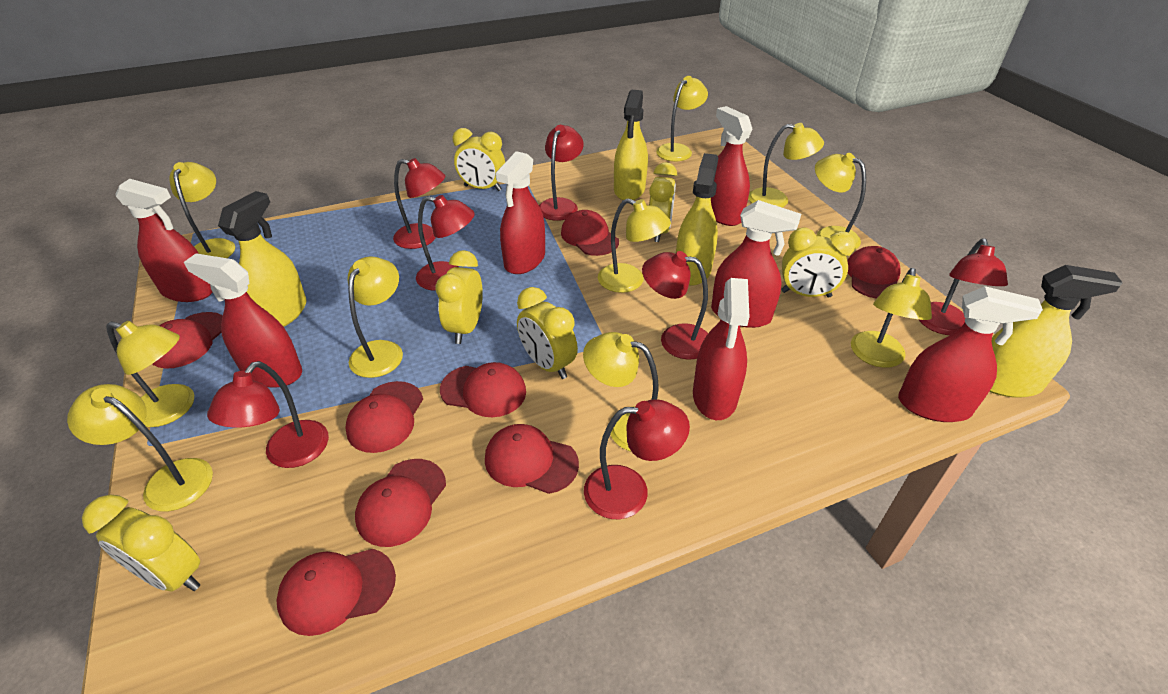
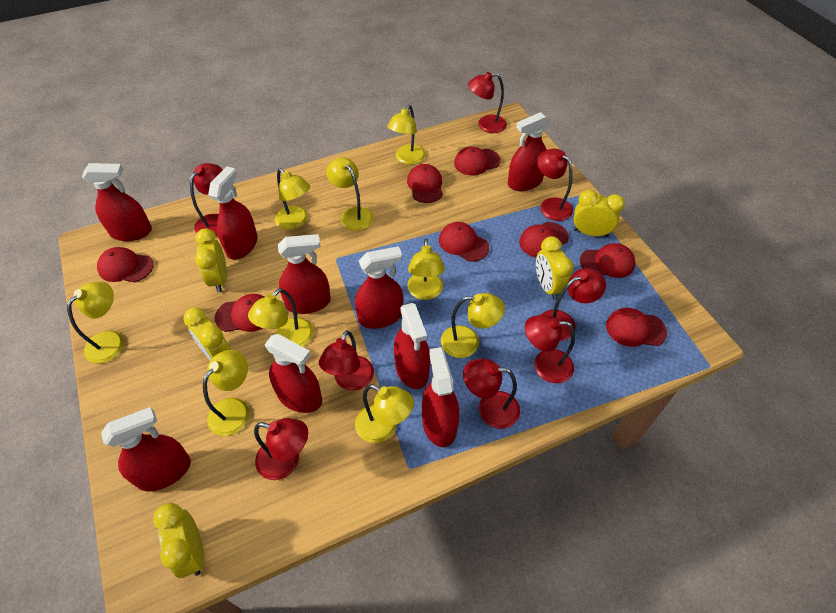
red lamp: [207,361,329,468] [393,158,446,249] [416,195,475,291] [539,125,584,221] [584,399,690,519] [642,251,708,360] [919,238,1008,335] = 7 -> [190,163,223,237] [254,418,308,480] [319,330,374,391] [463,359,520,429] [468,72,507,133] [525,314,575,383] [537,149,573,221] [541,268,606,341] = 8
red spray bottle: [115,179,212,302] [184,254,302,387] [495,151,545,274] [693,278,749,420] [711,106,752,226] [711,200,801,328] [898,286,1043,422] = 7 -> [82,163,152,241] [101,407,191,492] [208,166,258,260] [265,334,322,413] [278,234,331,314] [355,246,403,329] [394,303,430,389] [422,347,459,447] [508,112,551,191] = 9
yellow clock: [82,495,200,592] [436,250,483,344] [452,128,505,191] [517,287,578,379] [649,162,677,242] [781,227,856,298] = 6 -> [153,503,204,578] [183,307,231,360] [195,228,227,292] [536,236,574,300] [573,189,625,237] = 5
yellow lamp: [67,384,213,511] [106,321,194,427] [169,162,235,258] [348,257,403,378] [583,332,659,451] [598,198,671,293] [656,76,708,161] [748,123,824,208] [815,153,866,250] [851,268,932,368] = 10 -> [67,281,124,363] [203,350,250,436] [248,288,313,347] [275,168,310,230] [326,157,374,231] [355,384,414,443] [387,105,425,165] [407,239,445,300] [441,293,505,358] = 9
yellow spray bottle: [218,191,307,327] [614,90,648,200] [676,153,718,286] [989,265,1123,398] = 4 -> none = 0

